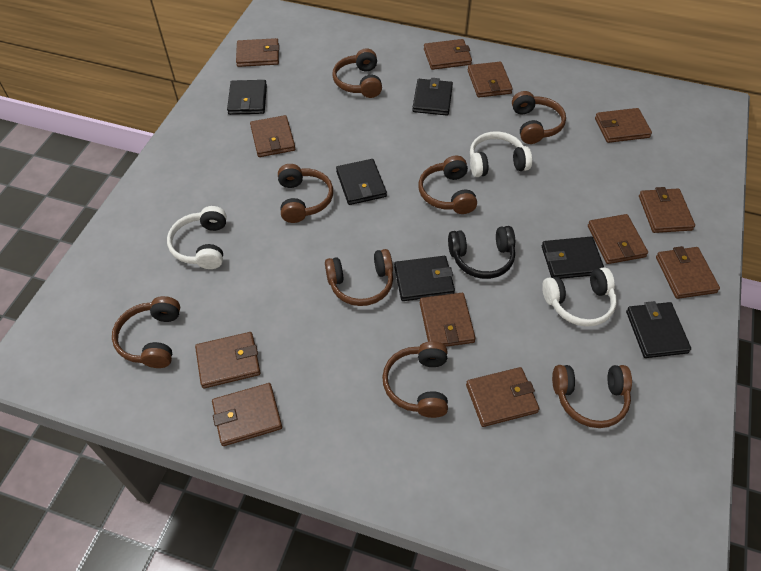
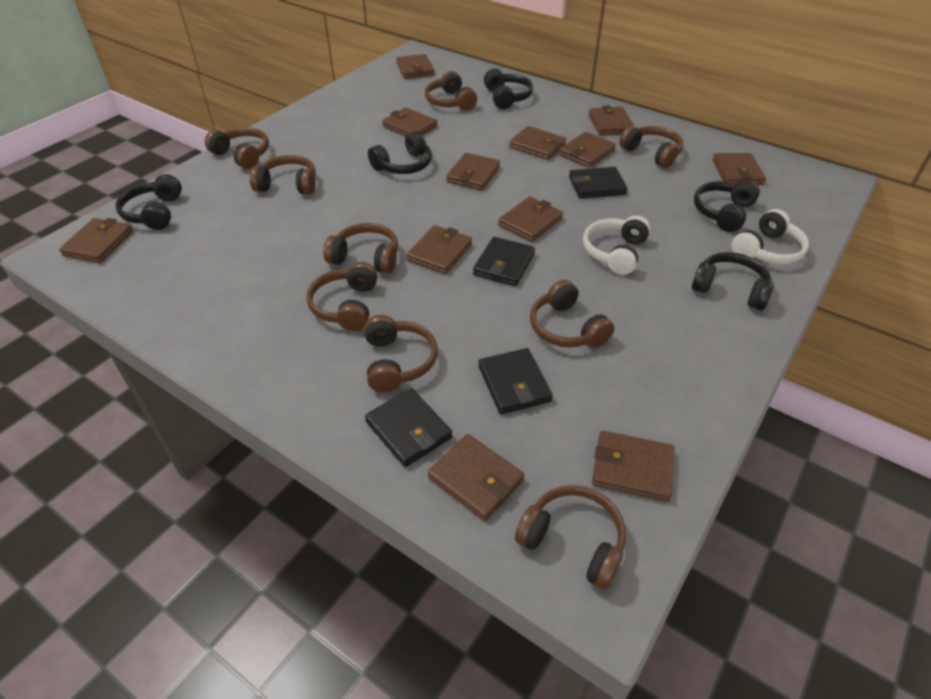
black headphones: [448,226,515,279] = 1 -> [115,174,182,230] [368,131,432,174] [484,69,533,109] [692,252,774,310] [694,180,760,232] = 5
black wallet: [227,80,267,115] [336,159,387,205] [394,256,455,301] [412,78,453,116] [542,237,604,279] [626,301,691,358] = 6 -> [365,388,452,467] [473,237,535,286] [478,348,553,414] [569,167,628,198] = 4
brown headphones: [112,296,180,368] [278,164,333,223] [325,249,393,306] [332,48,382,98] [382,341,448,418] [418,156,477,214] [512,91,566,144] [552,365,632,428] = 8 -> [205,127,269,169] [250,155,316,194] [306,262,378,331] [323,223,398,274] [364,315,438,393] [425,71,477,111] [515,485,626,590] [530,280,614,348] [619,126,684,168] = 9
white headphones: [167,206,227,269] [470,131,532,177] [542,267,617,327] = 3 -> [583,215,651,275] [732,209,809,264] = 2

